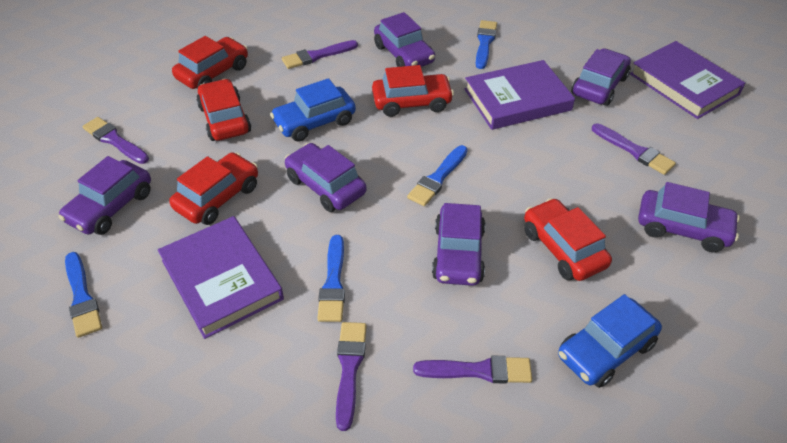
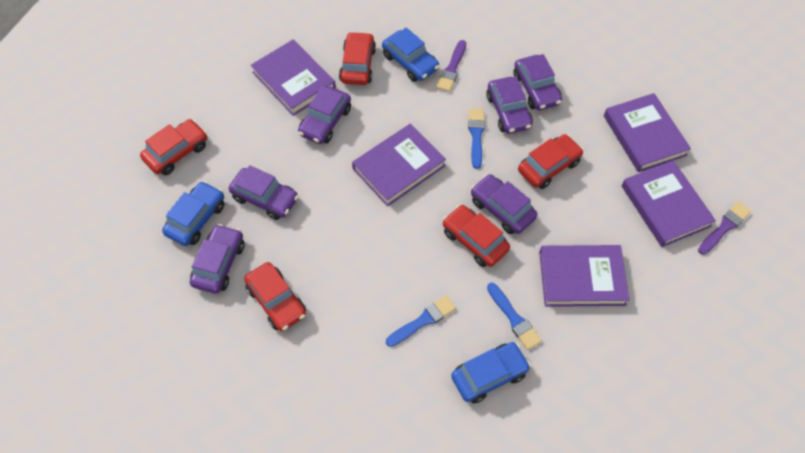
blue brush: [65,252,102,338] [317,235,345,322] [407,145,468,206] [476,20,497,69] = 4 -> [386,295,456,347] [468,109,485,169] [487,283,542,350] = 3
blue car: [270,78,356,142] [558,294,662,388] = 2 -> [162,181,225,246] [382,27,439,82] [451,342,531,404] = 3
purple book: [158,216,284,339] [464,60,575,130] [630,41,745,119] = 3 -> [251,39,336,116] [352,124,446,206] [539,245,629,307] [604,93,691,172] [622,160,716,247] = 5
purple brush: [82,117,149,164] [282,40,358,69] [336,322,367,431] [413,356,532,384] [592,123,676,175] = 5 -> [436,40,466,92] [698,202,751,255] = 2

